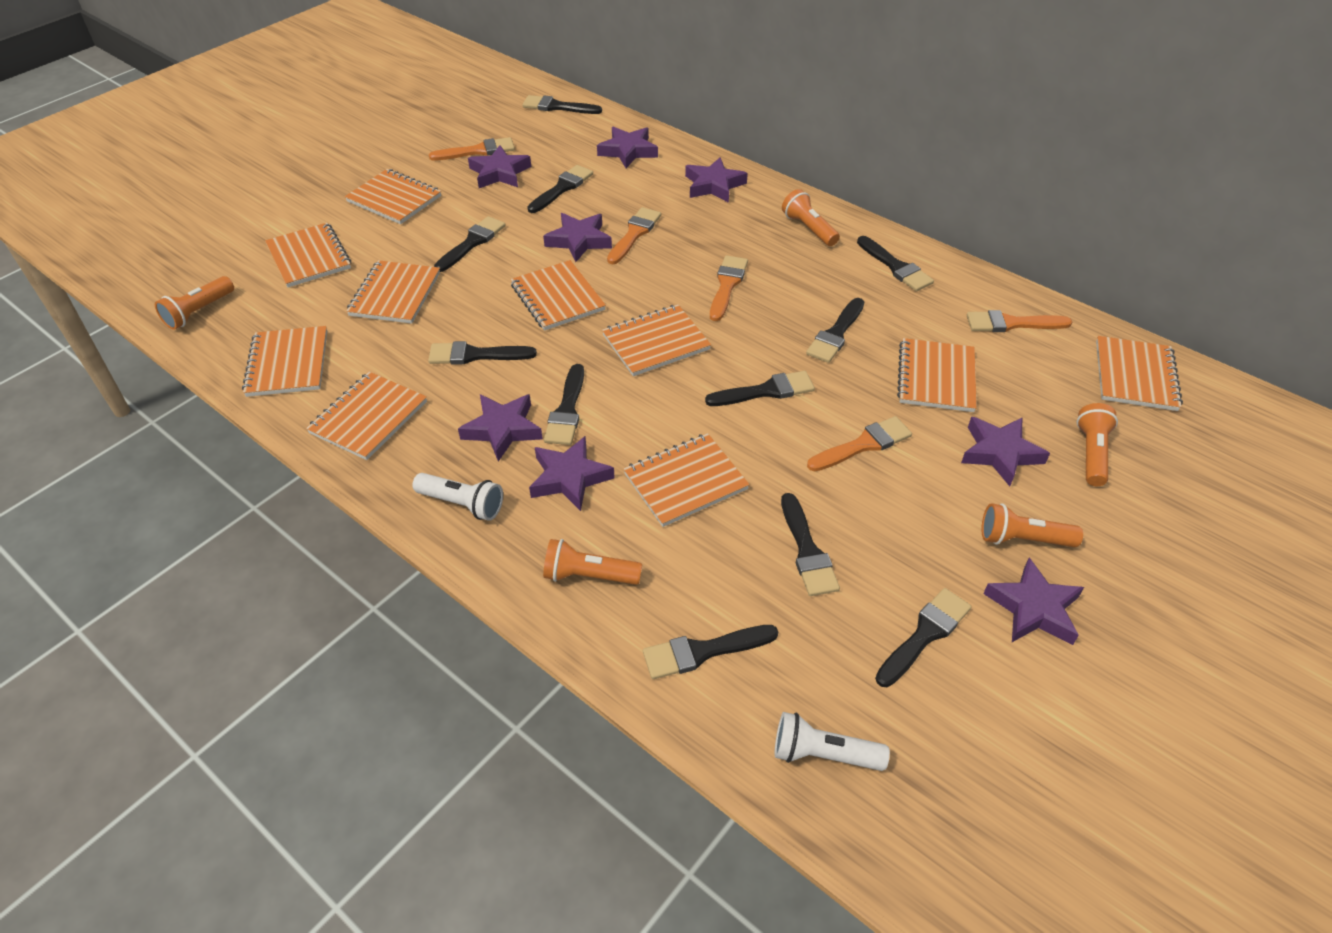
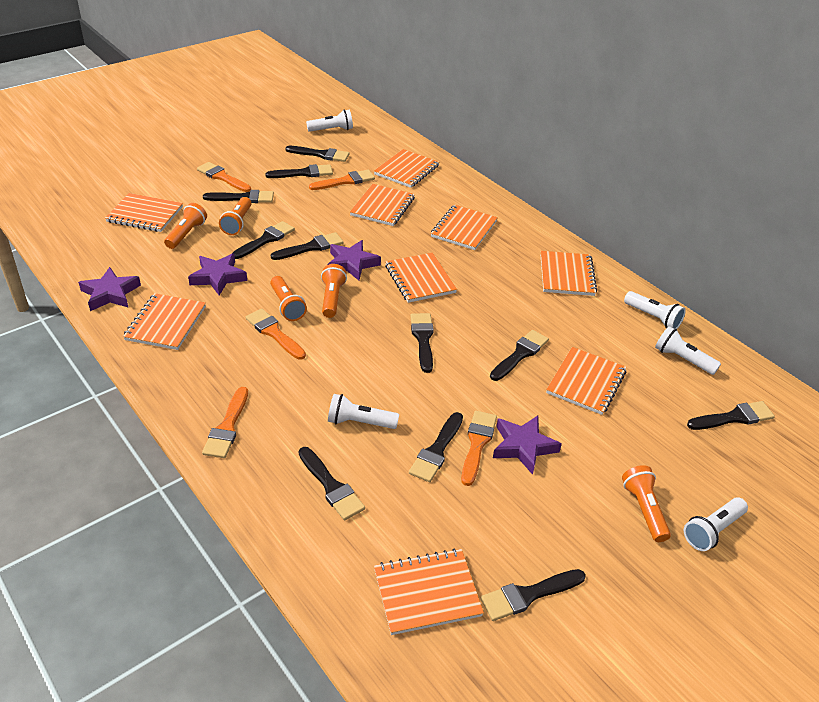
orange notebook: [242,326,327,397] [265,223,351,287] [306,372,427,460] [345,169,441,224] [346,260,440,324] [510,260,606,331] [602,304,711,376] [623,433,750,527] [897,338,977,412] [1096,336,1183,411] = 10 -> [105,193,183,232] [123,293,206,350] [350,184,415,226] [374,149,439,188] [374,548,484,635] [385,253,457,303] [431,205,498,250] [541,251,597,296] [546,347,627,415] = 9
purple star: [458,394,543,461] [468,145,531,188] [529,436,615,511] [543,213,612,262] [597,127,658,168] [685,157,748,203] [961,417,1050,486] [983,558,1084,645] = 8 -> [78,267,141,311] [188,253,247,295] [327,240,381,280] [493,416,562,475] = 4
white flashlight: [412,473,503,521] [775,712,890,771] = 2 -> [306,110,353,132] [328,394,399,429] [624,291,686,329] [655,326,721,375] [684,497,748,551] = 5

